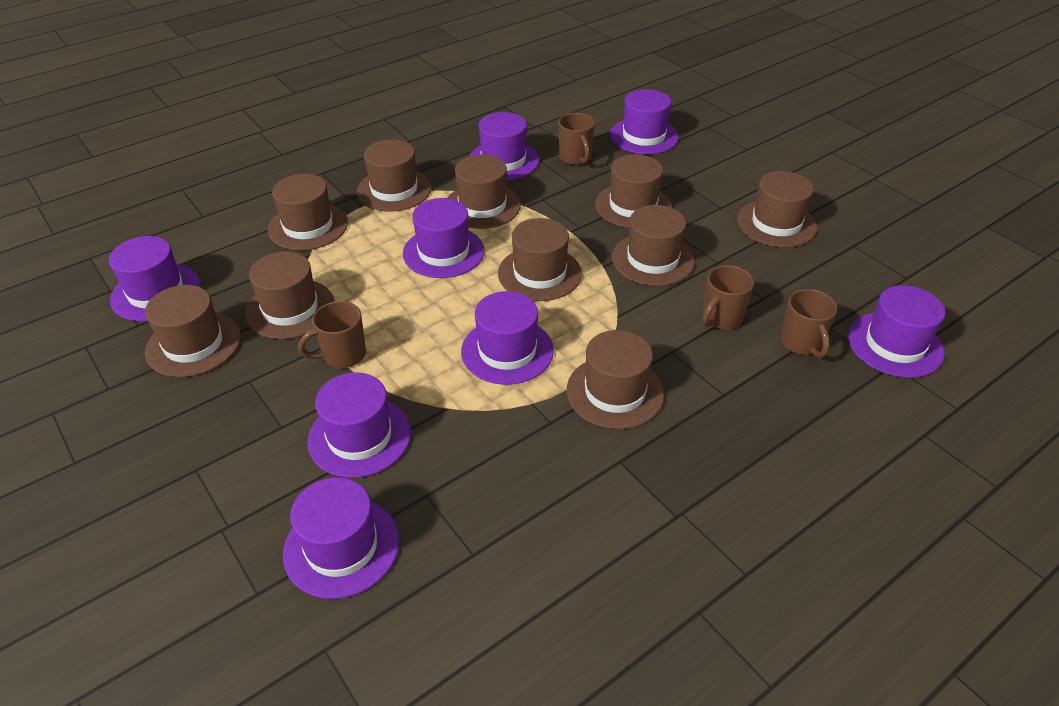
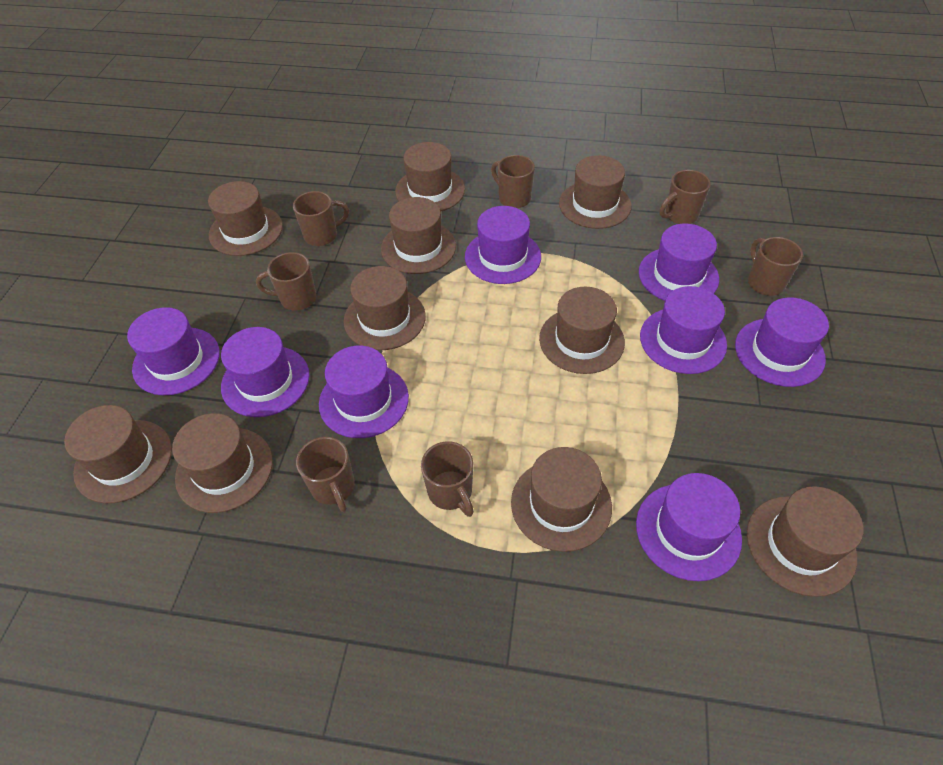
brown mug: [298,301,366,368] [558,113,595,165] [702,265,754,330] [780,289,838,358] = 4 -> [256,252,316,311] [293,191,349,246] [296,437,355,512] [421,441,474,517] [491,155,535,208] [660,170,711,224] [748,237,803,296] = 7

